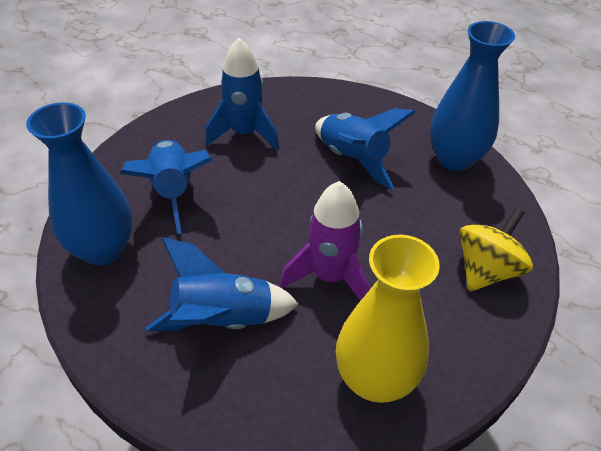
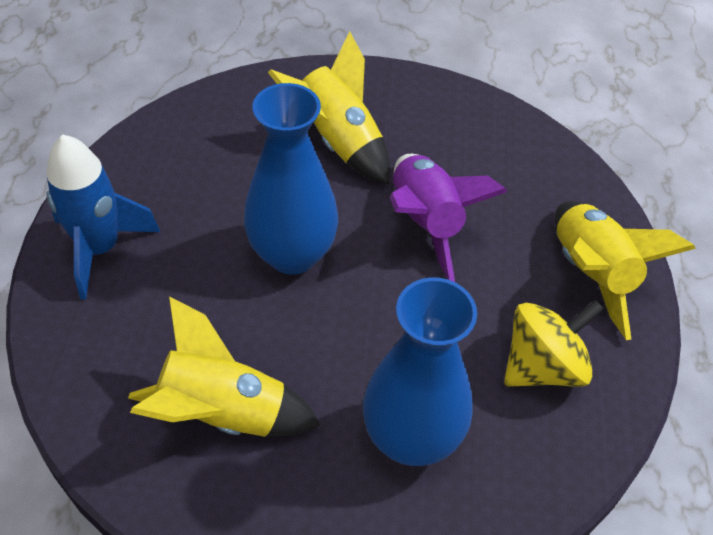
blue rocket: [120,140,213,234] [146,237,299,332] [205,37,279,151] [315,108,416,190] = 4 -> [46,134,160,300] = 1
yellow rocket: none = 0 -> [128,297,321,437] [268,32,390,184] [555,201,696,340] = 3
yellow vase: [336,235,440,403] = 1 -> none = 0

